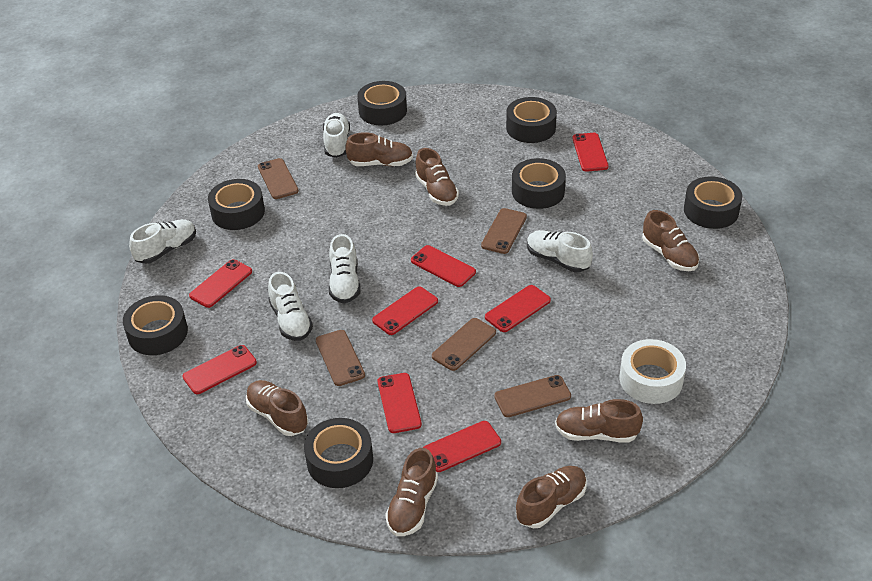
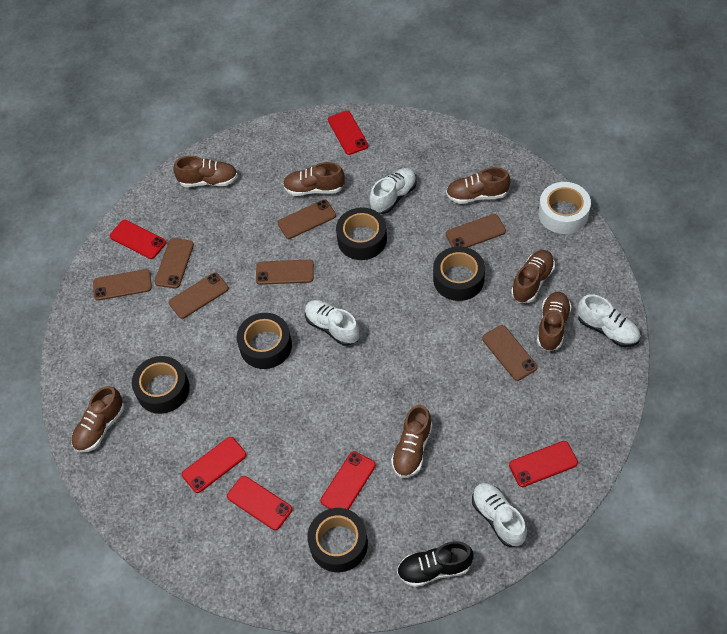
black shoe: none = 0 -> [397,541,474,587] = 1
black tape: [123,295,188,355] [208,179,265,230] [304,418,373,488] [357,81,407,125] [506,97,557,143] [512,158,566,209] [684,176,742,229] = 7 -> [132,356,190,414] [237,313,292,369] [307,508,368,572] [336,207,387,260] [433,246,485,301] = 5
brown phone: [258,158,299,199] [316,330,365,386] [432,318,496,371] [481,208,527,254] [494,375,571,417] = 5 -> [93,269,152,301] [155,238,194,288] [169,272,229,319] [256,259,314,285] [278,199,336,239] [446,214,506,248] [482,325,538,381] = 7
red phone: [182,345,257,394] [189,259,252,308] [372,287,438,335] [378,373,422,433] [411,245,476,287] [423,421,501,472] [485,285,551,332] [572,133,609,172] = 8 -> [110,220,166,259] [182,437,247,493] [227,476,292,530] [320,451,376,510] [328,111,368,155] [509,441,578,487] = 6
white shoe: [129,219,196,264] [268,272,313,341] [323,113,350,158] [329,234,361,304] [527,230,593,272] = 5 -> [305,300,360,346] [369,168,417,214] [472,483,527,547] [578,294,640,347] = 4

